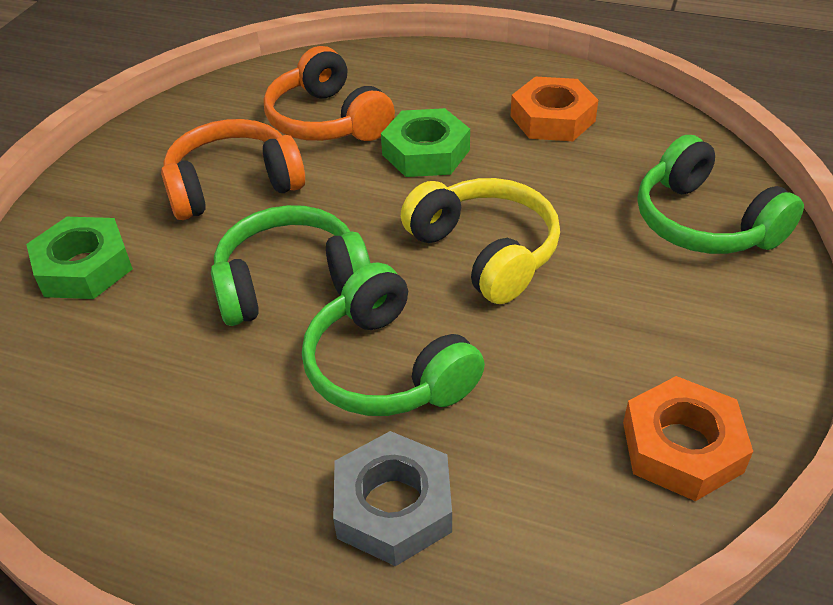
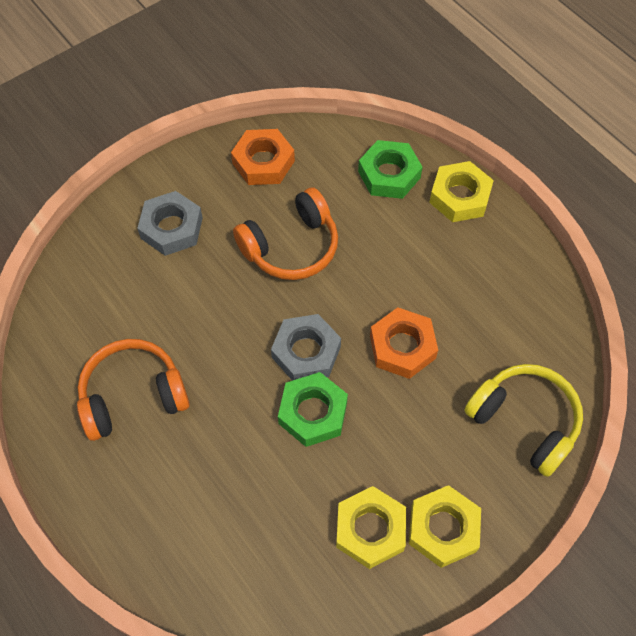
green headphones: [211,205,370,326] [302,262,485,416] [638,135,804,254] = 3 -> none = 0
grey nut: [333,431,452,566] = 1 -> [137,191,203,256] [271,314,341,381] = 2
yellow nut: none = 0 -> [336,486,406,569] [409,485,481,568] [429,161,494,222] = 3

